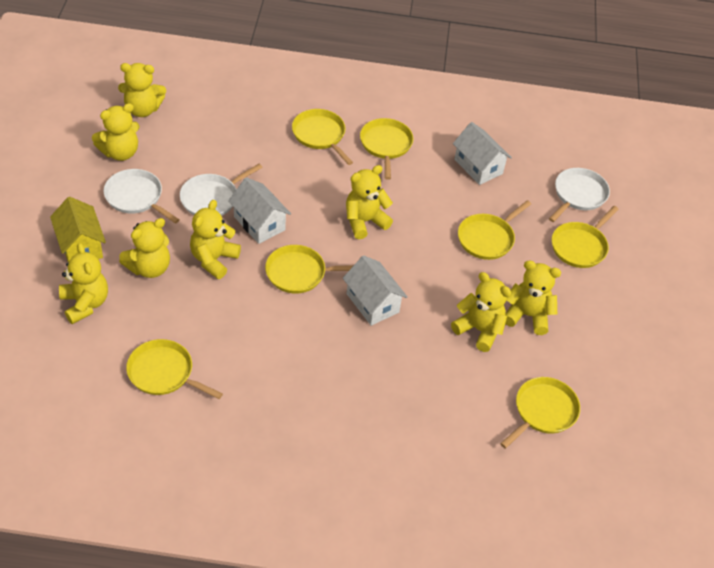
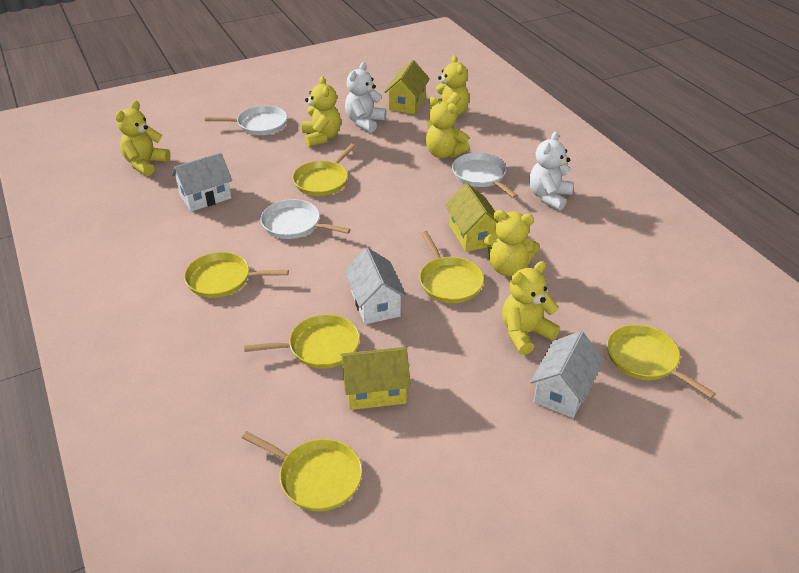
white teddy bear: none = 0 -> [345,62,386,133] [529,131,574,211] = 2
yellow house: [50,197,106,262] = 1 -> [341,347,411,410] [384,60,430,114] [445,183,497,252] = 3
yellow pan: [126,339,223,399] [265,245,354,294] [292,109,353,165] [360,118,413,180] [458,200,531,260] [500,377,580,448] [552,206,619,268] = 7 -> [184,252,289,298] [242,431,362,511] [244,314,360,369] [292,143,356,196] [419,231,484,303] [607,324,716,398] = 6
yellow teddy bear: [59,243,108,324] [92,103,140,161] [118,63,166,117] [119,218,170,278] [190,200,241,279] [346,165,393,239] [451,272,511,352] [505,260,561,335] = 8 -> [115,101,171,176] [302,76,341,147] [426,97,470,158] [430,55,469,116] [483,210,540,276] [502,261,560,355] = 6

